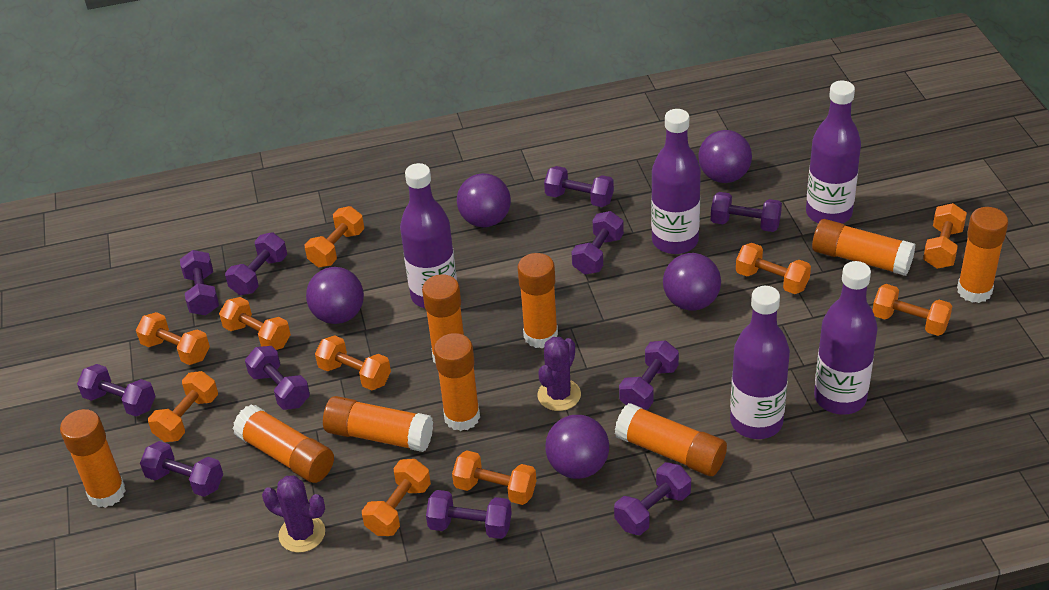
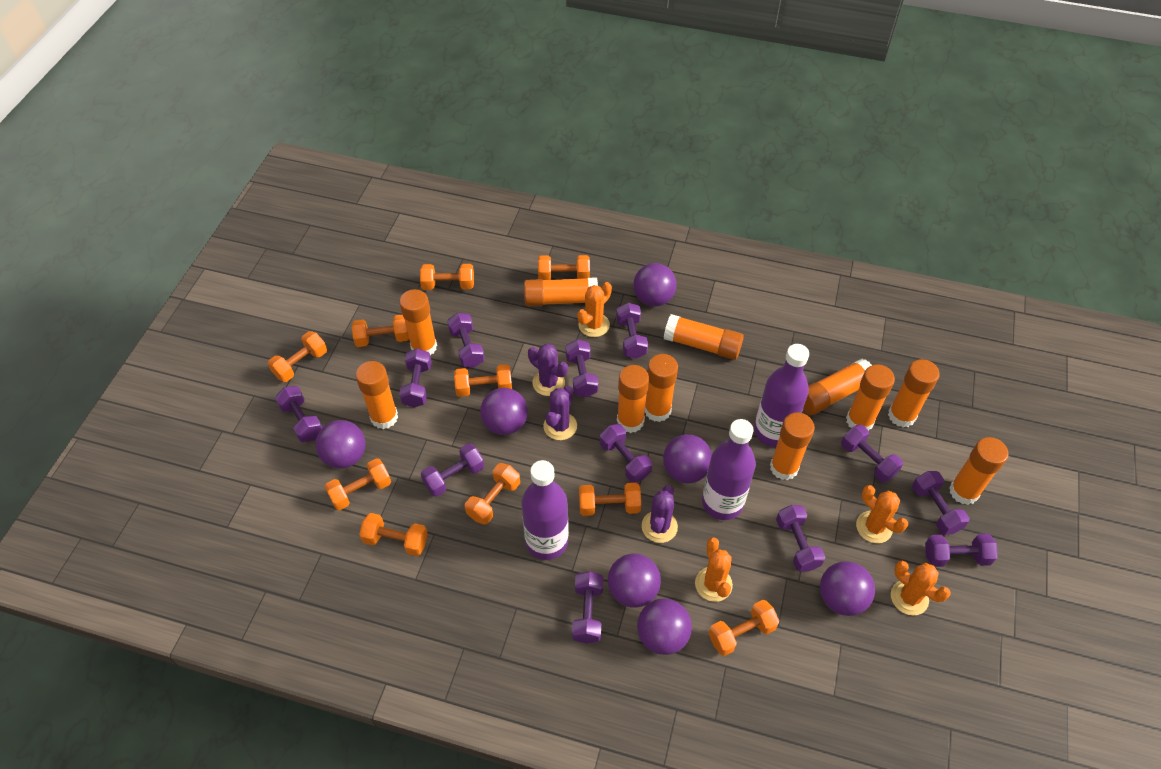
orange cactus: none = 0 -> [577,282,612,337] [695,537,733,602] [856,485,908,543] [891,561,951,616] = 4
orange glue stick: [60,409,126,508] [233,405,334,483] [323,396,433,452] [422,274,464,363] [434,333,480,431] [518,253,558,348] [615,403,727,476] [812,219,916,276] [957,207,1008,303] = 9 -> [356,361,398,429] [399,289,437,356] [524,277,598,306] [617,365,649,433] [645,354,678,422] [664,314,744,360] [770,412,815,480] [803,359,872,415] [846,364,895,430] [888,359,940,427] [949,437,1009,505] = 11
purple ball: [306,267,364,324] [457,173,511,227] [545,415,609,479] [663,253,721,311] [698,130,752,183] = 5 -> [315,420,366,469] [480,388,528,435] [608,553,661,608] [633,263,676,306] [637,599,692,655] [663,434,712,484] [820,561,875,616] = 7
purple bottle: [400,163,457,308] [651,109,701,254] [730,286,790,439] [806,81,861,224] [814,261,878,415] = 5 -> [521,460,569,560] [702,419,756,520] [754,344,809,447] = 3
purple cactus: [262,476,325,553] [537,337,581,411] = 2 -> [528,344,568,396] [543,386,577,440] [642,485,678,543] = 3
purple dumbbell: [77,364,156,417] [140,441,223,497] [180,250,219,315] [225,232,287,295] [245,346,310,410] [426,490,512,539] [544,166,614,207] [572,211,624,275] [614,462,691,535] [619,340,679,410] [711,192,782,232] = 11 -> [275,386,322,442] [399,348,432,408] [421,443,484,497] [447,313,485,367] [566,340,599,397] [572,571,604,644] [600,424,652,482] [616,303,648,359] [776,505,825,571] [841,425,903,482] [912,471,970,535] [925,534,998,567] = 12

